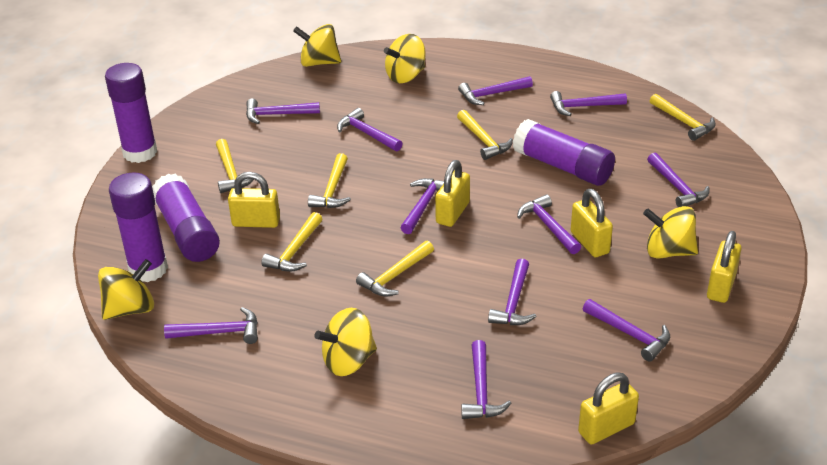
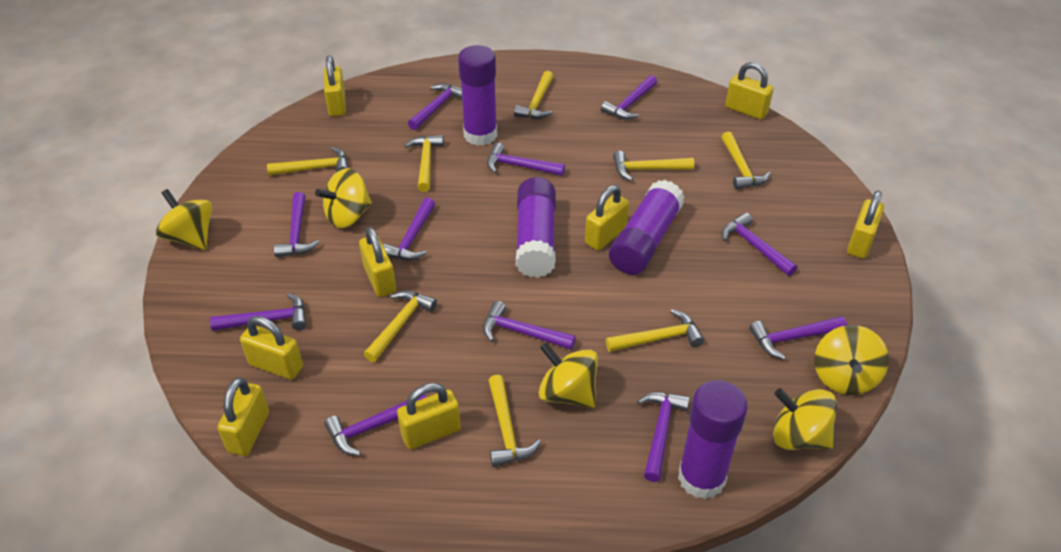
yellow hammer: [216,139,254,193] [261,212,322,272] [308,153,351,208] [356,241,434,297] [457,110,513,160] [650,94,716,141] = 6 -> [267,147,348,175] [364,290,437,362] [405,135,444,192] [488,375,541,467] [514,71,553,119] [606,309,704,352] [613,151,694,181] [721,132,771,190] = 8
yellow padlock: [228,172,280,228] [435,160,470,227] [571,189,613,257] [578,372,639,445] [707,231,741,303] = 5 -> [217,377,269,456] [240,316,303,380] [324,56,346,116] [359,227,396,297] [397,383,461,449] [585,185,629,251] [725,62,774,120] [847,191,884,259] = 8

